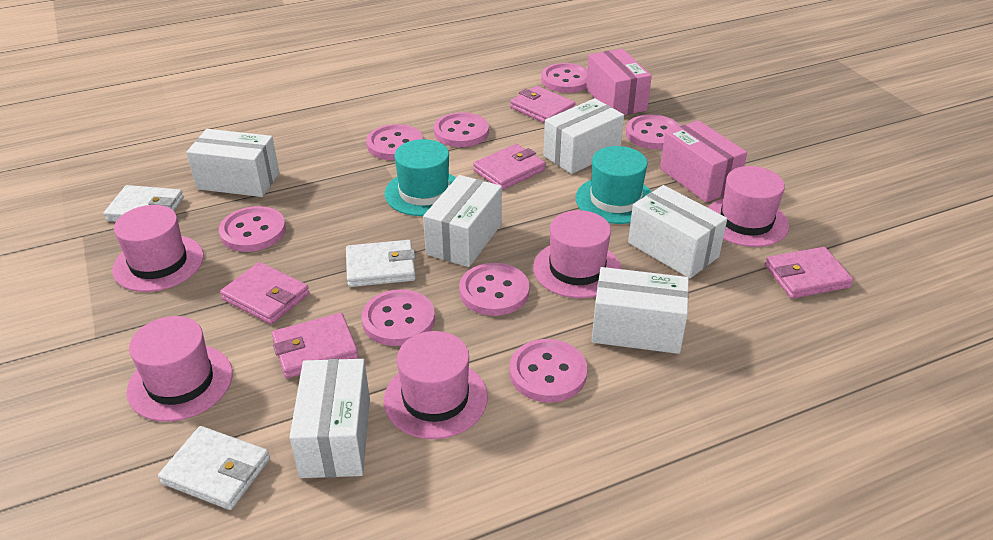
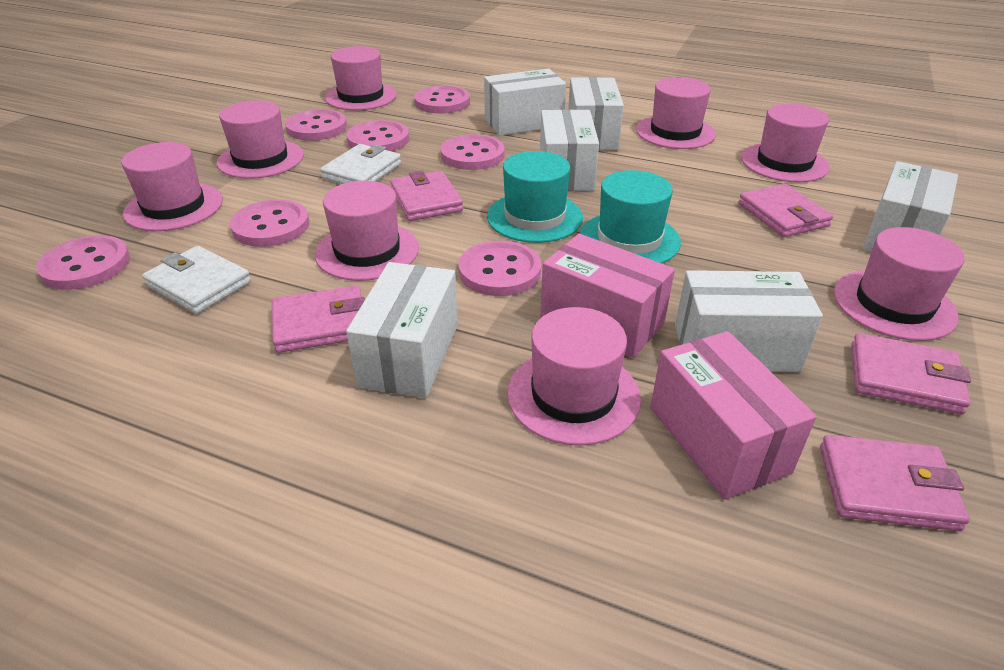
pink button: [219,206,286,252] [361,289,435,346] [366,124,423,160] [434,112,489,147] [459,263,530,316] [510,339,588,402] [541,63,588,93] [626,114,680,149] = 8 -> [36,235,130,290] [230,199,309,247] [285,109,347,141] [346,120,409,151] [414,85,470,113] [440,134,504,170] [459,241,541,296] = 7
pink hat: [112,205,204,292] [127,316,233,422] [384,331,488,439] [533,210,621,298] [708,166,789,247] = 5 -> [121,142,223,231] [217,100,304,179] [315,181,419,281] [325,46,397,110] [507,307,641,445] [636,77,716,149] [741,103,830,182] [834,227,965,341] = 8
white wallet: [104,185,184,222] [158,426,270,510] [346,240,416,287] = 3 -> [142,246,251,314] [320,144,401,184] = 2

